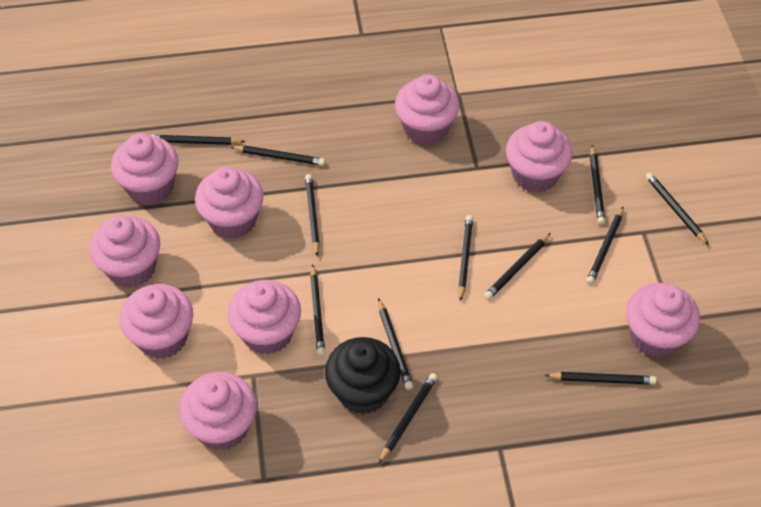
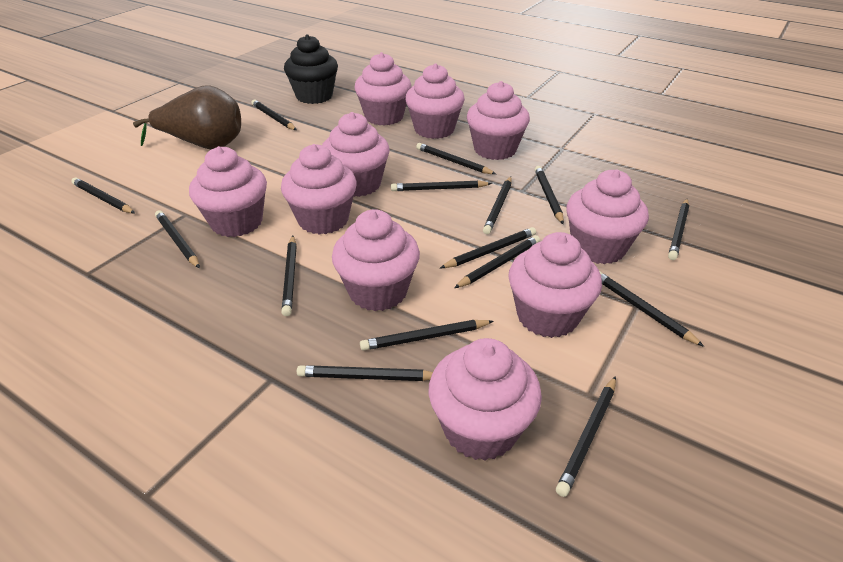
black pencil: [151,135,246,145] [231,145,325,166] [305,174,320,256] [310,264,325,356] [378,298,413,390] [378,373,438,464] [458,215,473,302] [484,233,551,300] [544,372,657,385] [586,207,623,284] [590,145,605,225] [646,173,709,245] = 12 -> [71,178,135,214] [155,210,200,268] [251,100,297,130] [281,236,297,316] [297,365,433,381] [360,320,494,351] [391,180,492,191] [416,143,496,174] [440,227,536,268] [454,235,540,288] [483,177,512,234] [535,166,564,224] [556,376,616,497] [599,271,704,347] [668,199,689,260] = 15
brown pear: none = 0 -> [133,85,241,150] = 1
pink cupcake: [89,215,160,288] [111,133,178,205] [119,284,193,359] [179,372,257,451] [195,167,264,239] [228,280,301,355] [395,74,459,145] [506,121,573,193] [626,283,700,358] = 9 -> [189,146,267,237] [281,144,357,235] [322,112,390,197] [332,209,420,311] [354,52,411,126] [405,63,465,139] [428,338,542,461] [467,81,530,160] [508,232,602,338] [566,170,649,264] = 10

